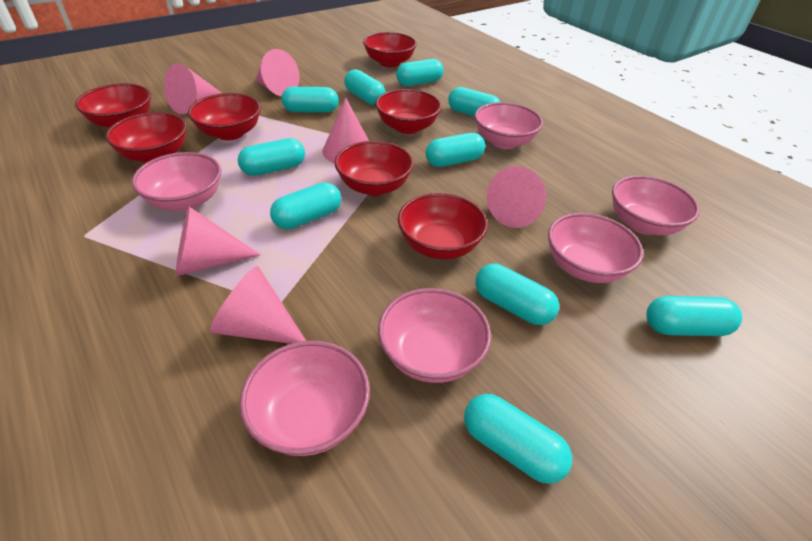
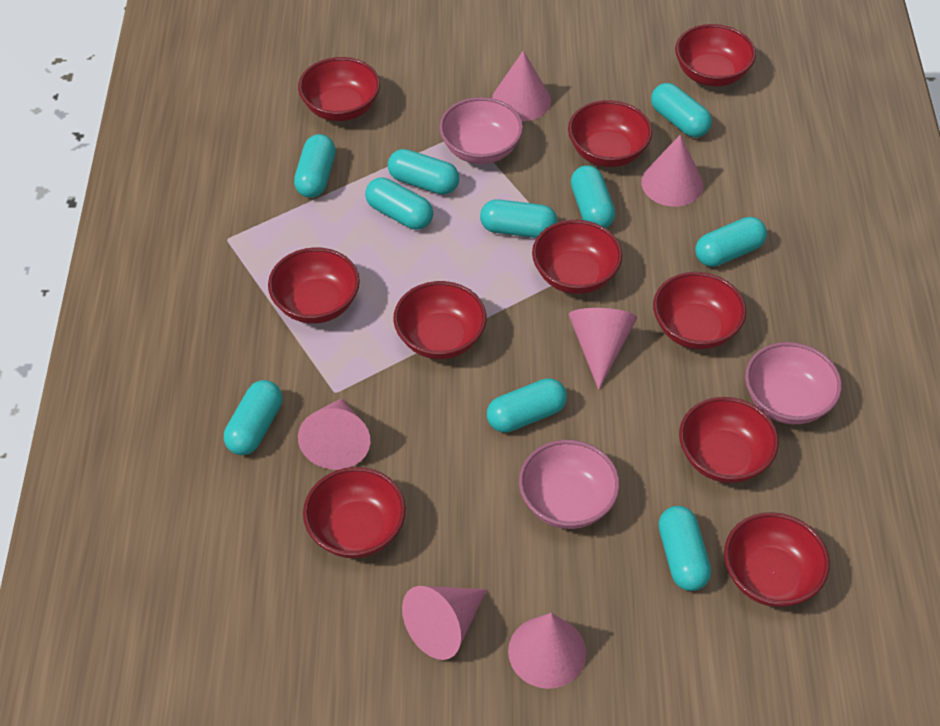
pink bowl: [132,152,221,211] [239,340,370,456] [378,288,491,383] [475,102,543,149] [548,213,643,283] [612,175,700,235] = 6 -> [439,97,523,164] [519,440,620,529] [745,342,842,424] = 3
red bowl: [75,83,151,127] [105,112,187,163] [188,93,261,140] [334,141,414,196] [363,32,417,67] [375,89,442,134] [398,193,488,259] = 7 -> [268,247,360,324] [298,57,380,121] [303,467,406,558] [393,281,486,359] [532,220,622,294] [568,100,652,167] [653,272,746,350] [675,24,756,86] [679,397,779,483] [724,512,830,607] = 10

